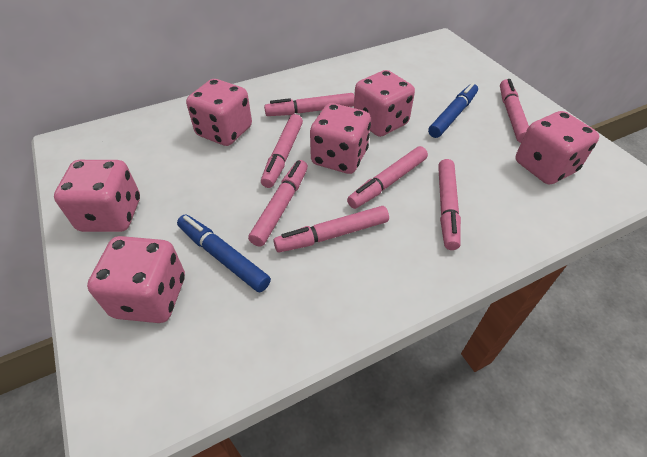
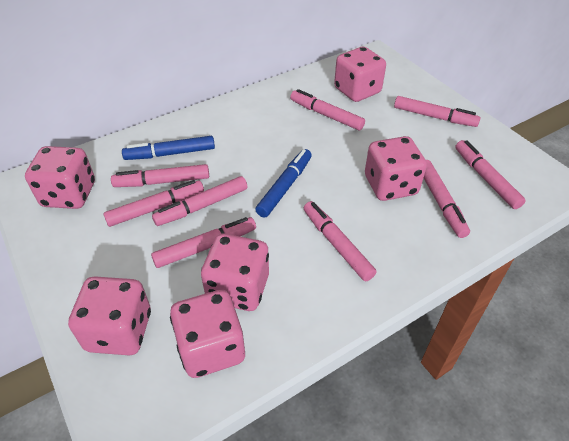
pink marker: [248,160,308,247] [261,114,303,188] [264,93,354,116] [273,206,389,253] [347,146,428,209] [438,159,461,250] [500,79,529,143] = 7 -> [103,180,204,227] [111,164,209,187] [151,217,256,268] [152,176,248,226] [290,89,365,130] [304,201,376,281] [394,96,480,127] [424,160,470,238] [455,140,526,209] = 9

